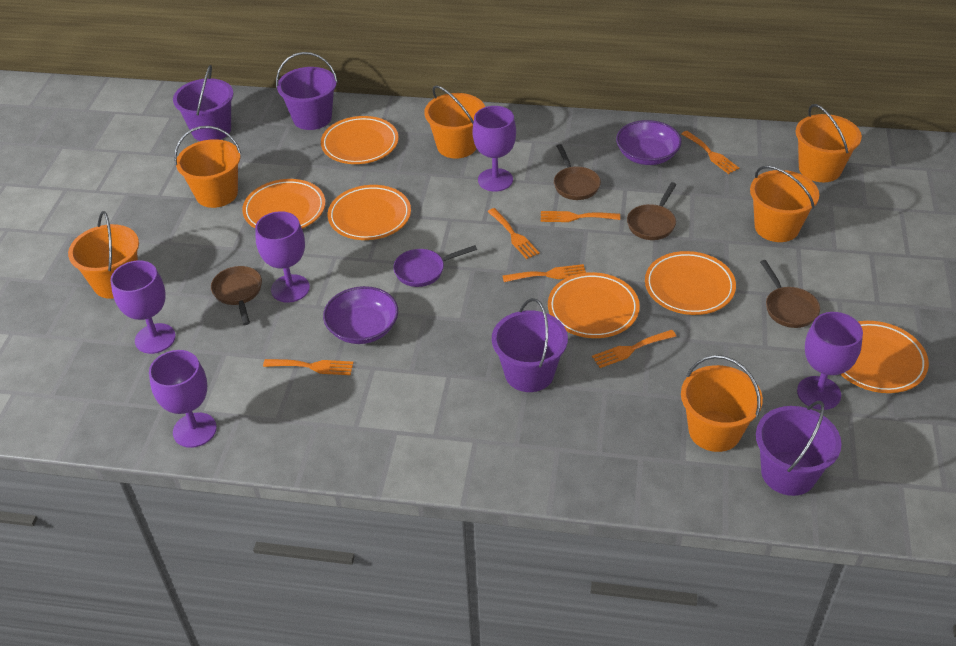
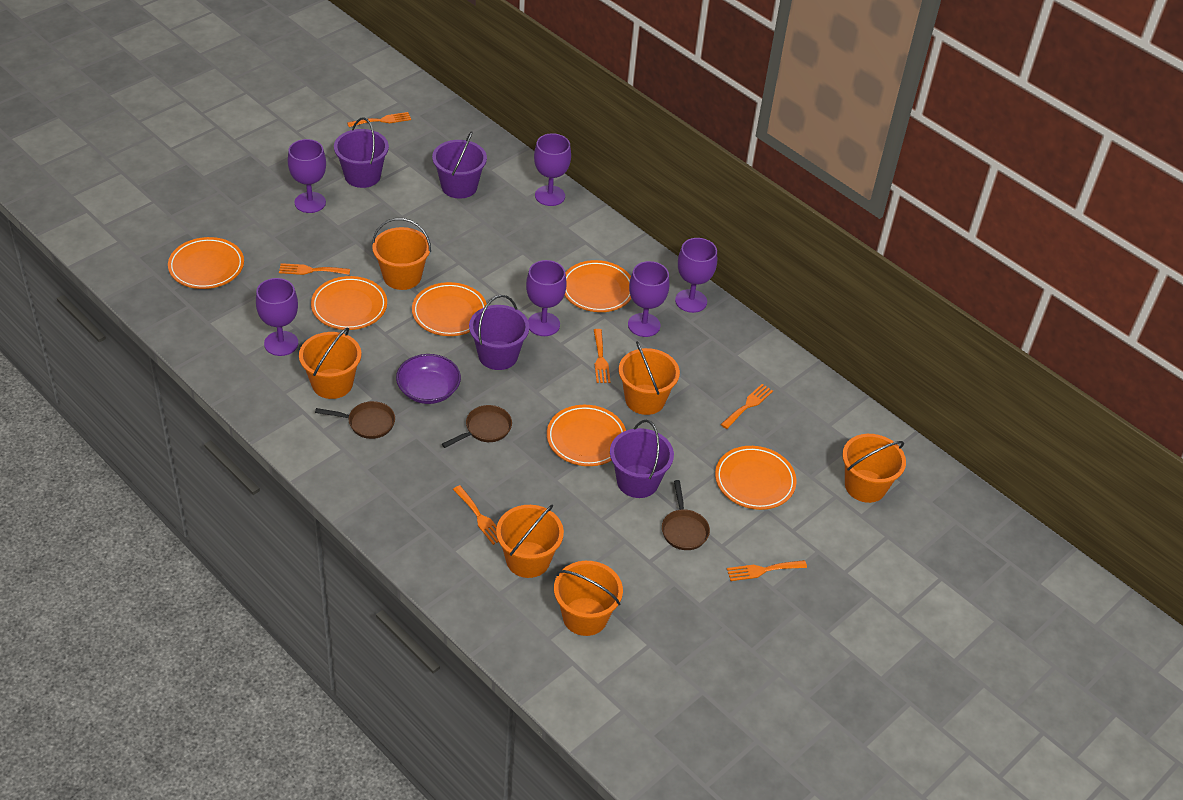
brown pan: [211,266,262,325] [554,144,601,200] [627,182,676,240] [760,260,820,328] = 4 -> [315,401,395,439] [442,405,512,448] [662,480,710,550] = 3
purple bowl: [323,286,398,344] [616,120,682,165] = 2 -> [396,354,461,404] = 1
purple goblet: [111,260,176,354] [149,350,217,448] [255,211,310,303] [472,106,516,192] [797,312,863,410] = 5 -> [256,278,298,356] [288,139,326,213] [526,260,566,336] [534,133,571,206] [628,261,669,337] [675,238,717,313] = 6
purple pan: [393,245,477,287] = 1 -> none = 0

